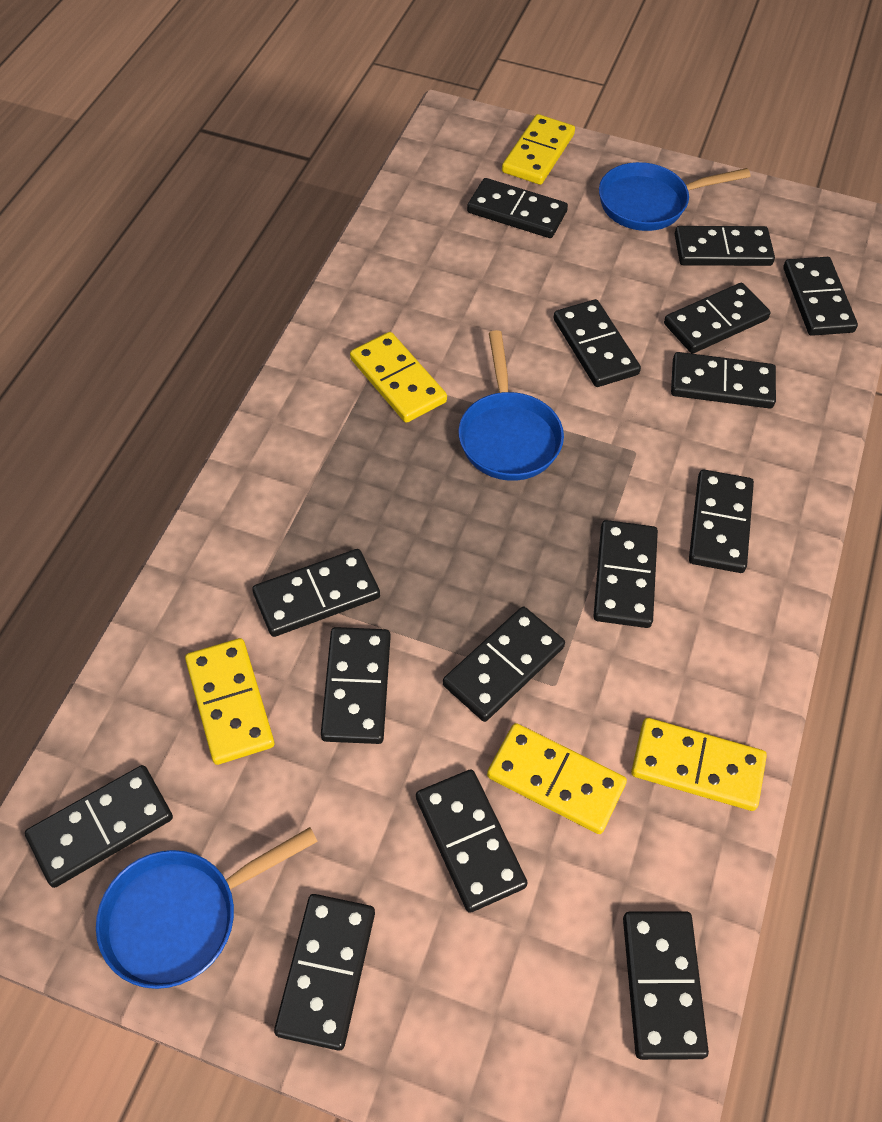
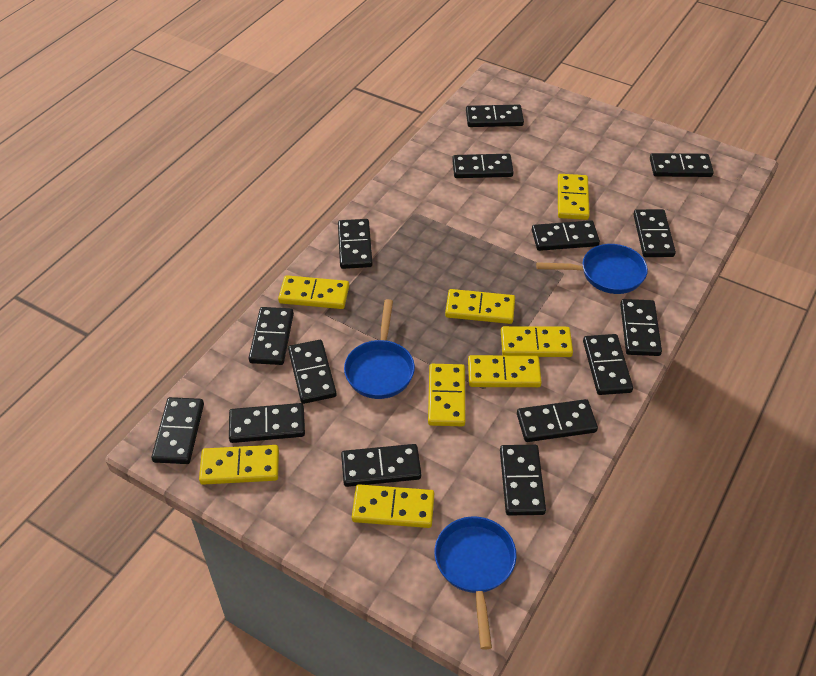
yellow domino: [185,638,274,765] [350,332,447,423] [487,723,627,834] [502,114,575,185] [631,718,767,811] = 5 -> [199,445,279,485] [278,275,349,309] [352,484,434,528] [428,364,465,426] [445,289,515,324] [468,355,542,387] [501,326,573,357] [558,174,590,220] = 8

